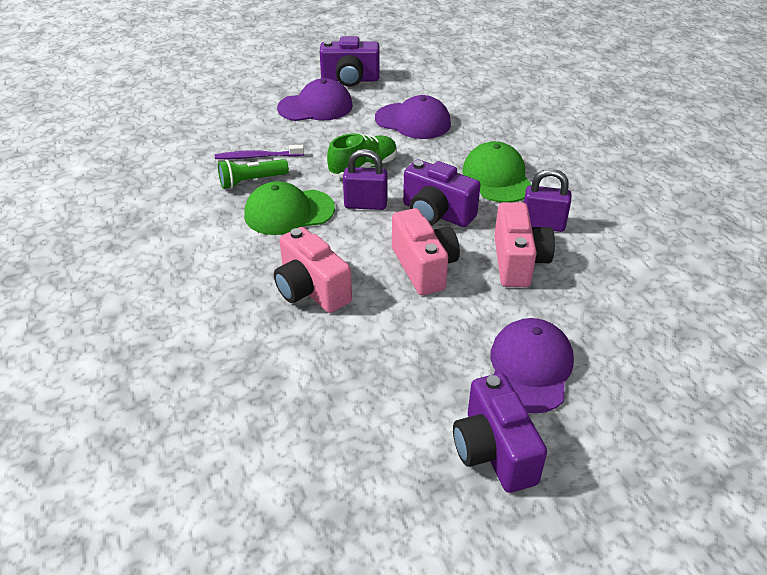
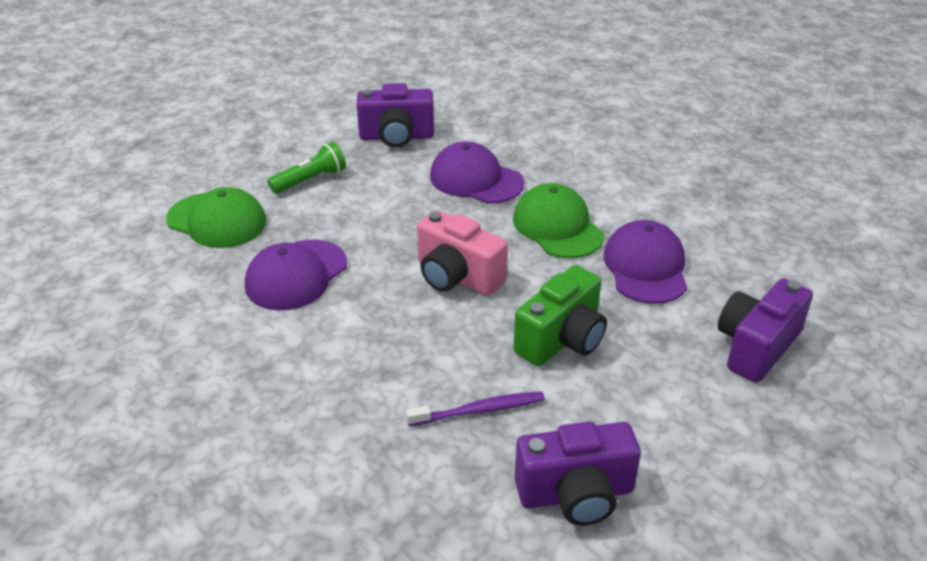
green camera: none = 0 -> [514,265,607,366] = 1
green shoe: [327,133,397,178] = 1 -> none = 0
pink camera: [274,227,352,313] [392,208,460,295] [494,202,555,287] = 3 -> [417,210,508,296] = 1
purple padlock: [343,149,388,210] [524,169,571,232] = 2 -> none = 0

